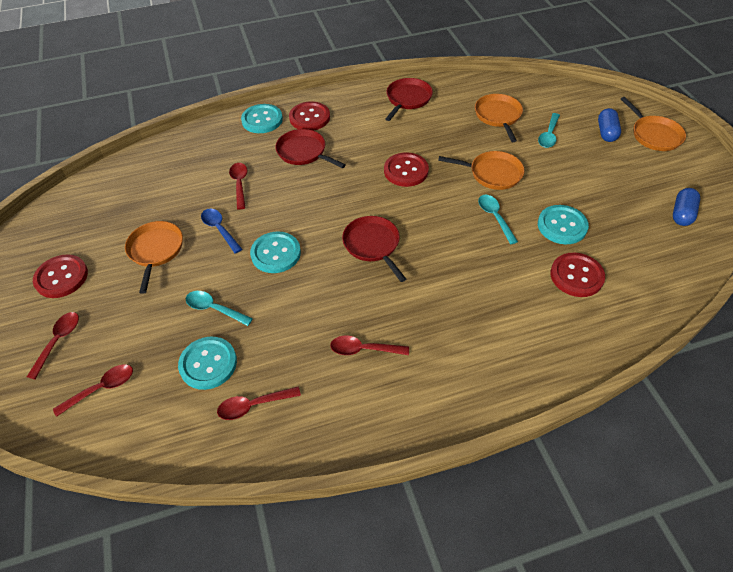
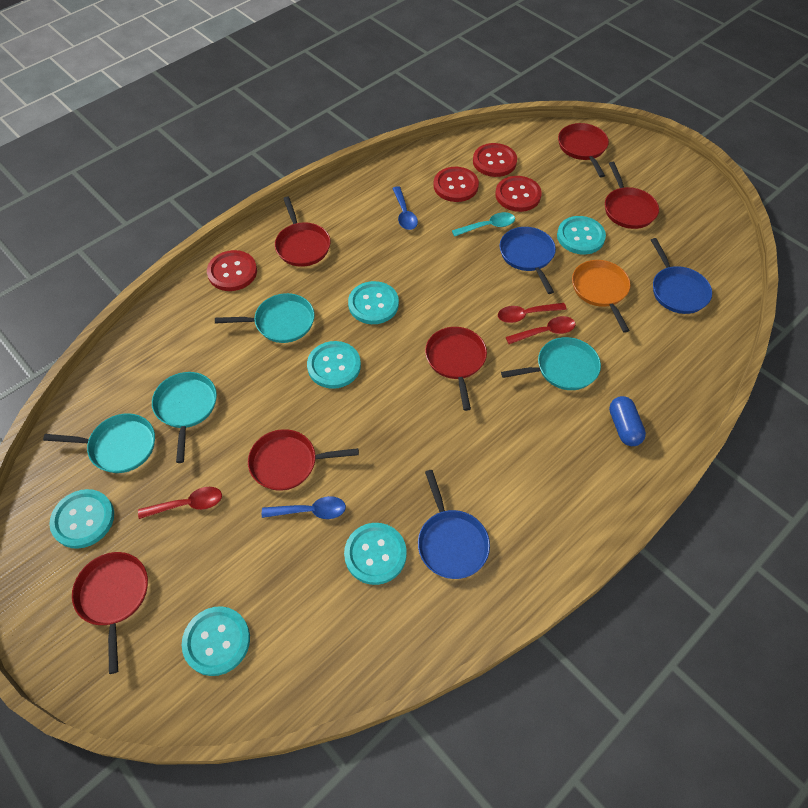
blue capsule: [598,108,621,142] [673,188,700,226] = 2 -> [609,396,646,446] = 1
blue pan: none = 0 -> [418,470,490,579] [499,227,556,294] [651,238,712,314] = 3
blue spoon: [201,209,242,254] = 1 -> [262,496,346,519] [392,186,418,230] = 2
orange pan: [125,221,183,294] [438,151,524,190] [475,94,523,142] [621,97,686,151] = 4 -> [572,260,631,333] = 1
red pan: [275,129,346,168] [342,216,406,282] [385,78,433,121] = 3 -> [72,552,148,674] [248,429,359,491] [275,197,331,267] [425,327,487,411] [558,123,609,178] [605,162,659,229] = 6
red spoon: [27,312,79,379] [53,365,133,417] [217,387,301,420] [229,163,247,210] [330,335,409,355] = 5 -> [138,487,222,519] [498,303,567,323] [506,316,576,344] = 3
turquoise button: [178,337,237,390] [241,104,283,133] [250,231,301,273] [538,205,589,244] = 4 -> [49,489,114,549] [182,606,250,676] [307,341,361,389] [344,523,407,585] [348,281,399,324] [557,216,606,255] = 6
turquoise pan: none = 0 -> [43,413,155,473] [152,372,217,463] [215,293,315,343] [501,337,601,390] = 4
turquoise spoon: [186,291,253,326] [478,195,518,244] [538,113,560,148] = 3 -> [452,212,515,237] = 1

